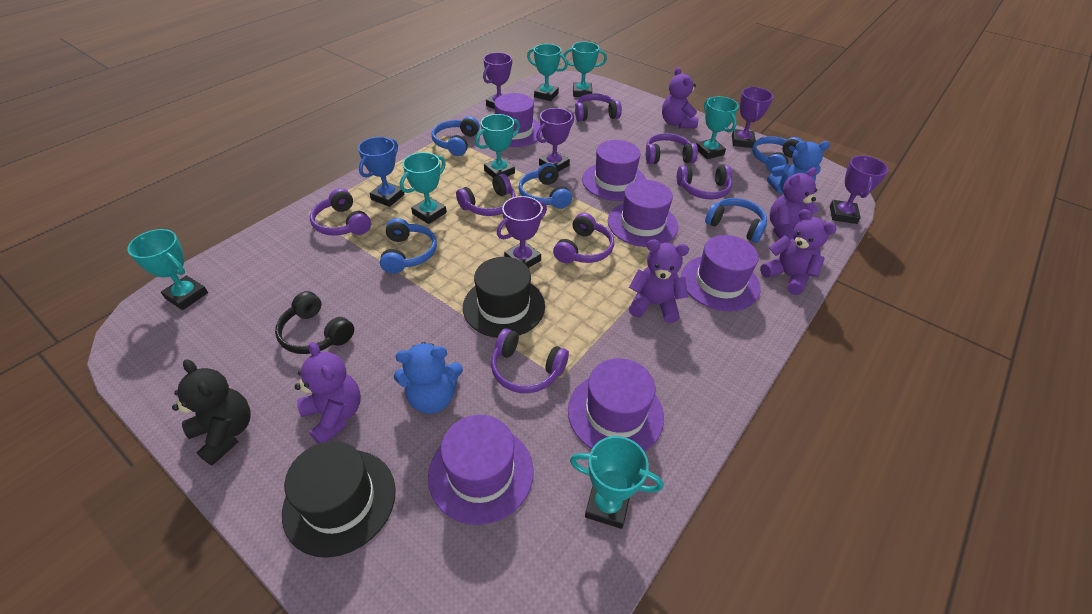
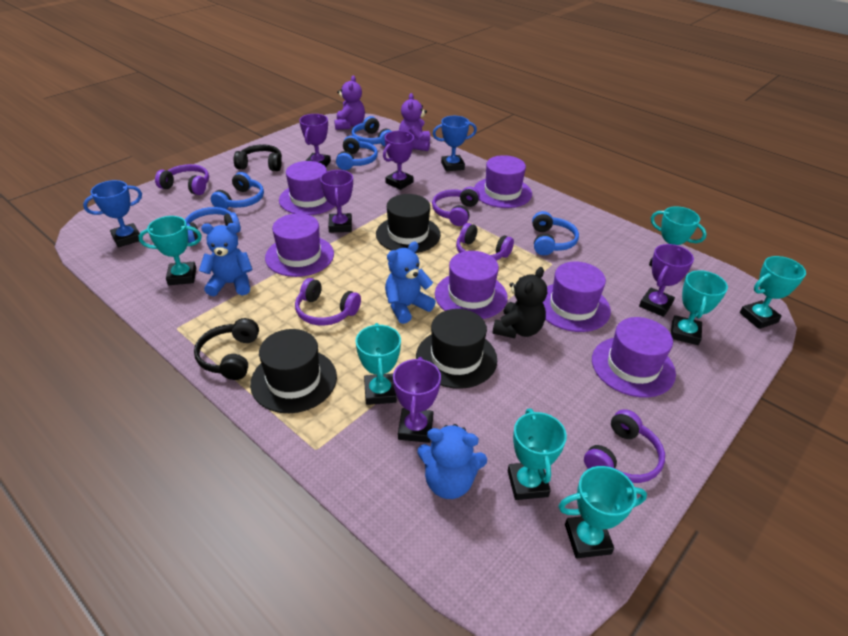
black hat: [282,441,396,558] [463,257,545,338] = 2 -> [250,329,337,413] [376,194,441,253] [416,309,497,389] = 3
black headphones: [275,291,354,354] = 1 -> [194,318,259,380] [234,145,282,171] = 2
blue teddy bear: [394,342,463,414] [767,141,830,194] = 2 -> [199,223,253,296] [385,242,436,324] [417,424,487,499] = 3
blue trophy: [358,137,404,207] = 1 -> [83,180,142,247] [433,116,477,171] = 2
purple headphones: [310,188,371,236] [456,174,516,216] [491,328,569,393] [553,213,614,264] [575,94,622,121] [646,133,698,164] [677,165,732,200] = 7 -> [155,164,209,195] [295,278,361,326] [432,187,480,226] [456,223,514,261] [584,409,665,483] = 5
purple teddy bear: [295,342,361,444] [629,239,689,323] [662,67,698,128] [760,209,837,295] [770,168,819,240] = 5 -> [334,75,365,130] [399,93,430,151] = 2

